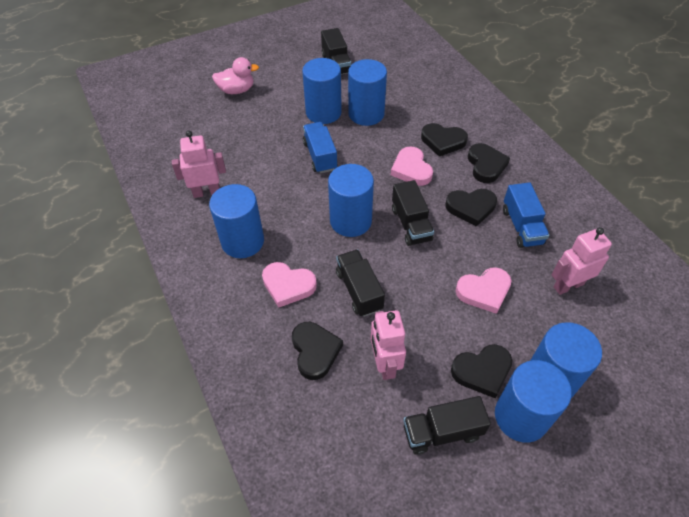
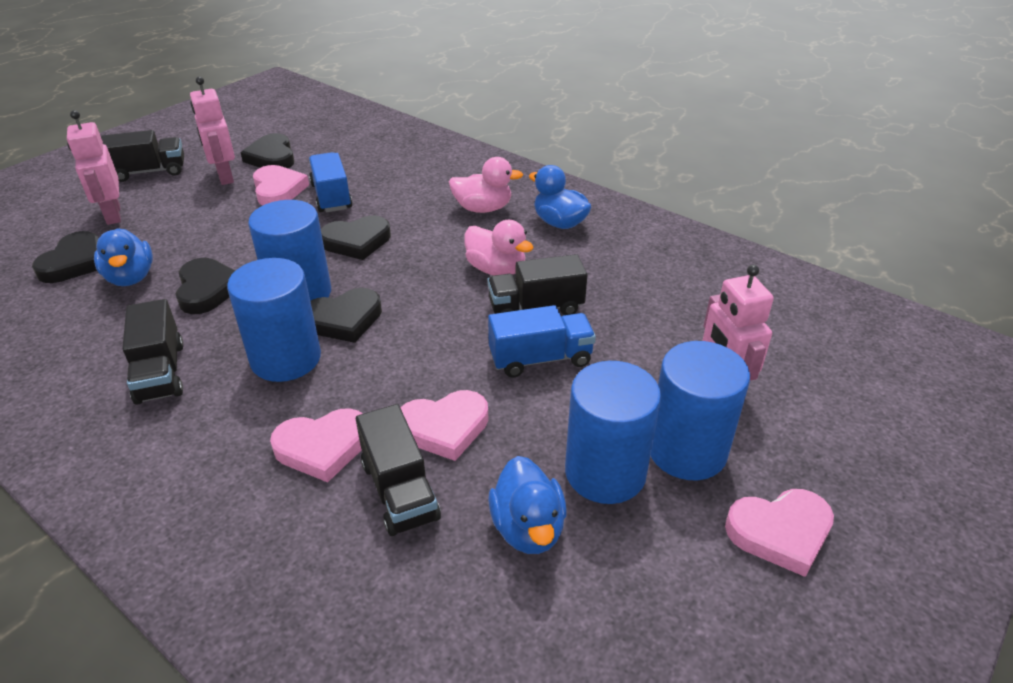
blue cylinder: [209,184,264,258] [302,58,342,124] [328,164,374,237] [348,59,387,126] [495,360,572,443] [530,322,602,398] = 6 -> [227,258,321,382] [248,200,331,301] [565,361,661,504] [651,341,750,480] = 4
blue duck: none = 0 -> [94,228,153,286] [488,456,566,554] [529,165,591,229] = 3
pink duck: [212,57,259,94] = 1 -> [449,157,523,213] [464,220,534,275] = 2
pink heart: [262,262,317,308] [391,147,433,186] [456,267,512,314] = 3 -> [253,165,309,205] [270,408,363,482] [400,390,488,461] [725,489,834,577] = 4

